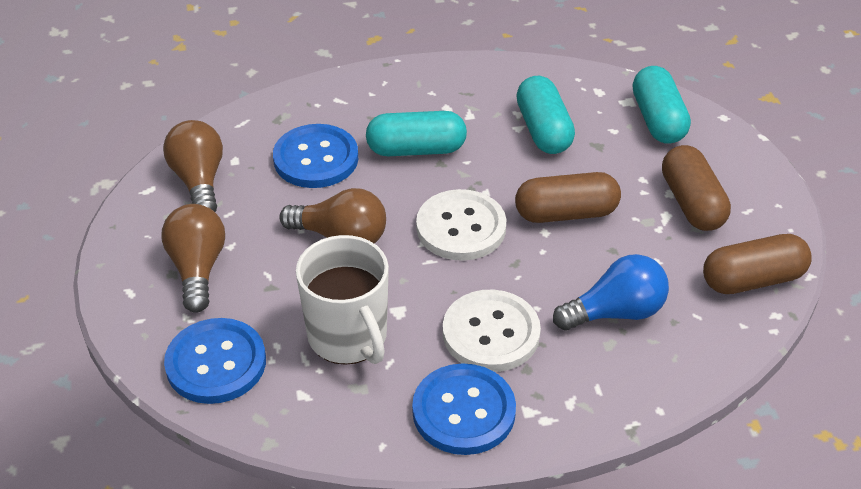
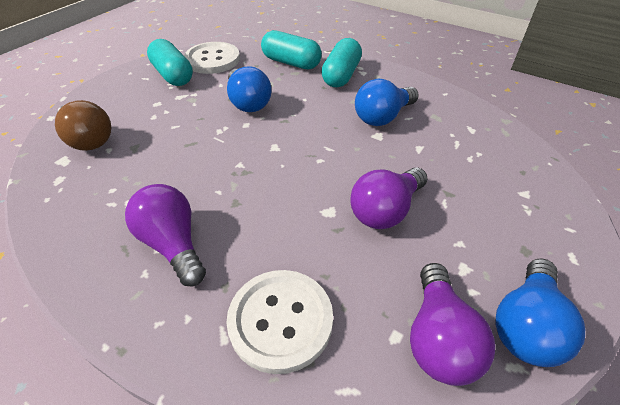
blue button: [164,318,266,404] [273,124,358,188] [412,363,516,455] = 3 -> none = 0
blue light bulb: [553,254,669,331] = 1 -> [227,66,271,112] [355,79,419,126] [495,259,585,367] = 3
brown capsule: [515,172,621,223] [662,145,731,231] [703,234,812,294] = 3 -> none = 0
brown light bulb: [161,204,225,313] [163,120,223,212] [279,188,386,243] = 3 -> [55,100,111,151] = 1
purple light bulb: none = 0 -> [125,184,206,286] [350,167,427,229] [410,263,495,386] = 3
white mug: [296,235,389,365] = 1 -> none = 0

